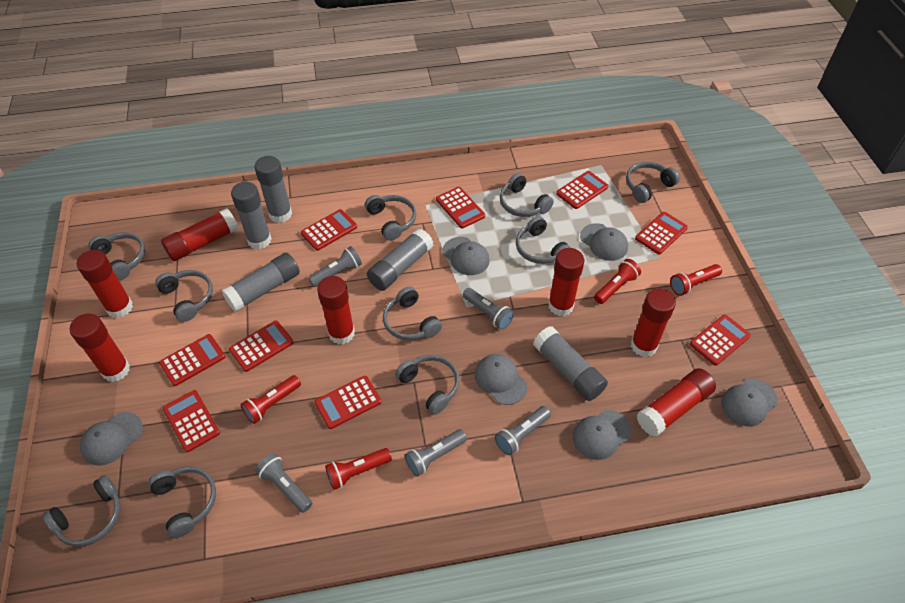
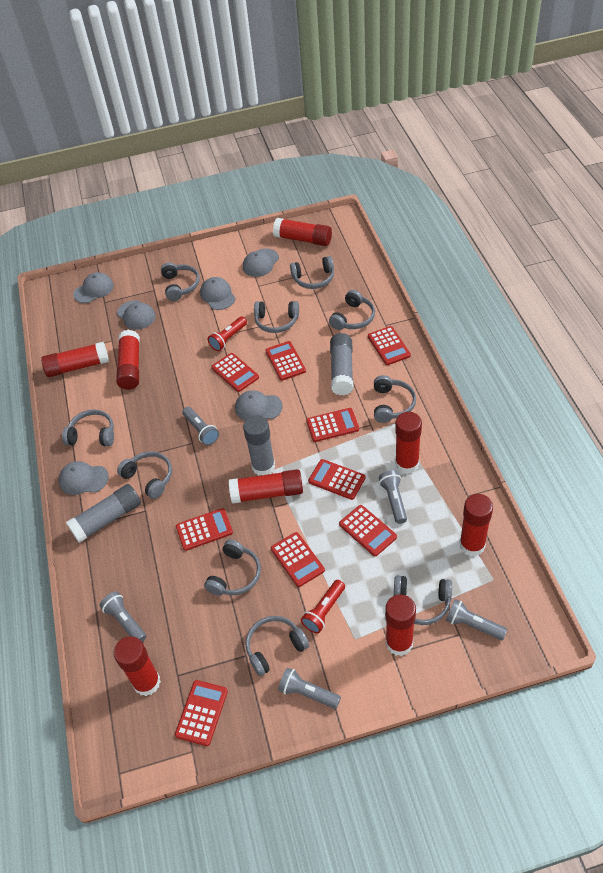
grey glue stick: [222,253,300,312] [231,182,272,249] [254,156,292,223] [367,228,433,291] [533,326,608,401] = 5 -> [66,484,141,543] [243,415,275,476] [330,333,353,395] = 3
red flashlight: [241,375,301,424] [325,448,392,490] [594,259,641,304] [670,264,722,296] = 4 -> [208,316,247,351] [301,580,345,634] = 2
red glue stick: [70,313,130,382] [77,250,133,318] [161,208,238,261] [317,276,355,345] [548,248,584,316] [631,289,676,357] [637,368,716,437] = 7 -> [41,342,109,377] [114,636,161,696] [116,330,140,390] [229,469,303,504] [273,218,332,246] [385,594,416,656] [395,412,422,474] [459,494,493,556] = 8

